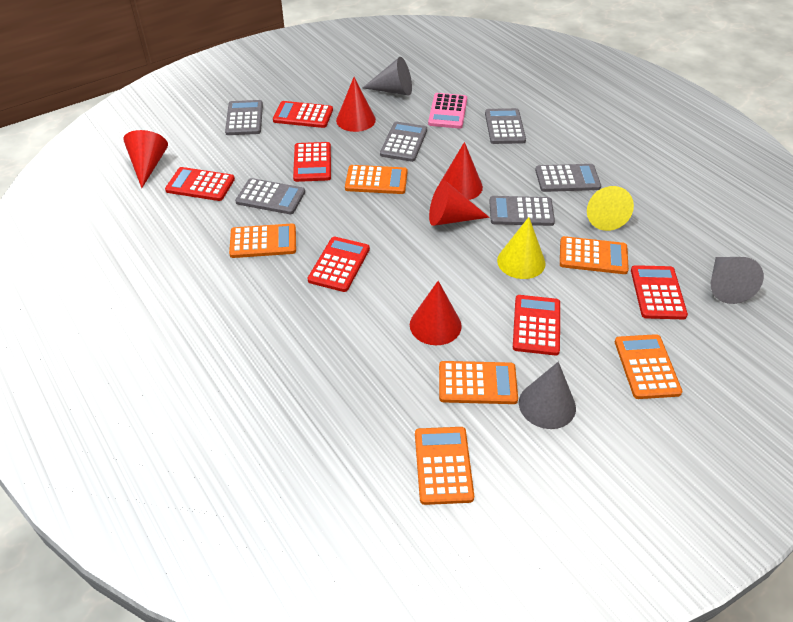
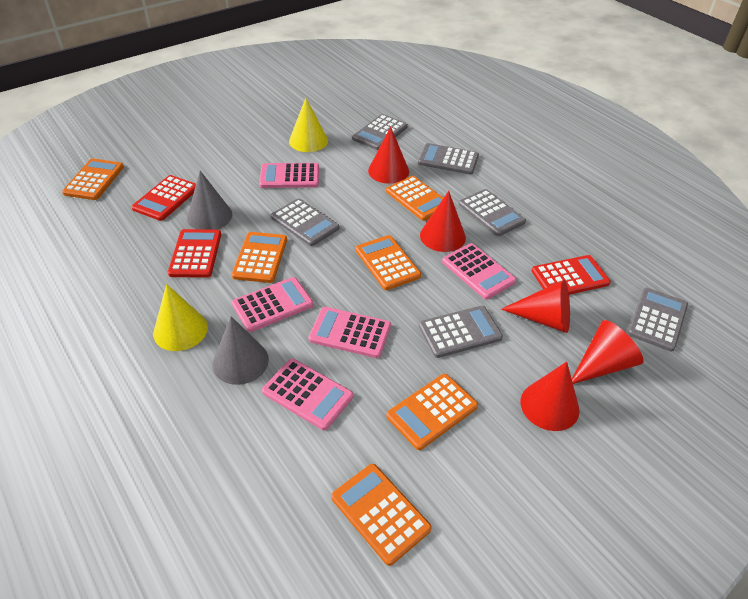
grey cone: [363,57,412,96] [519,362,576,429] [711,257,764,304] = 3 -> [187,171,233,230] [213,316,269,385] = 2
pink calculator: [428,93,467,129] = 1 -> [232,277,313,332] [259,163,319,188] [262,359,353,430] [308,307,391,358] [442,243,516,299] = 5
red calculator: [165,167,235,201] [273,101,333,128] [293,142,331,182] [308,237,370,292] [513,295,560,356] [631,265,688,319] = 6 -> [132,175,196,221] [168,229,221,278] [532,255,611,295] = 3

